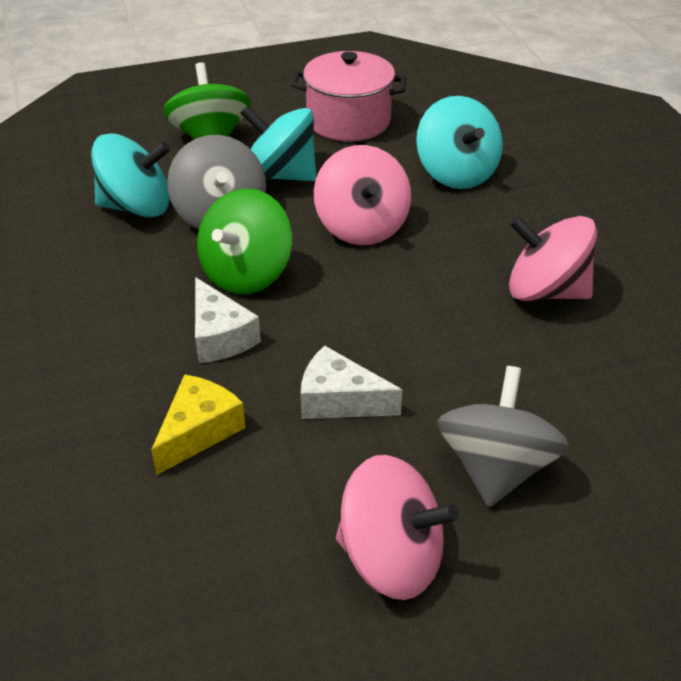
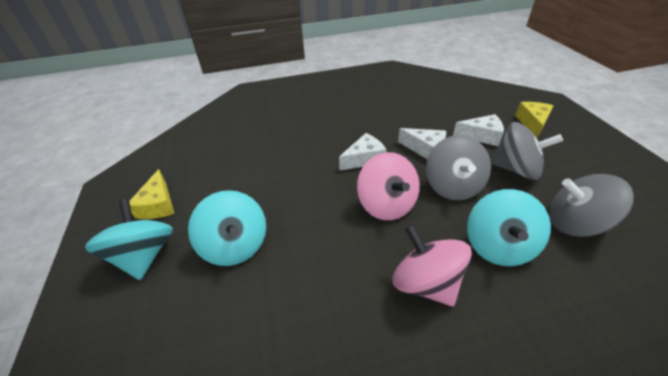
green spinning top: [163,62,251,139] [197,189,292,295] = 2 -> none = 0
grey spinning top: [167,135,266,229] [437,366,569,507] = 2 -> [426,135,491,200] [491,122,563,180] [549,174,634,237] = 3
pink pot: [291,51,406,141] = 1 -> none = 0
pink spinning top: [314,145,411,245] [336,455,459,600] [509,216,597,301] = 3 -> [357,152,420,220] [392,224,472,306] = 2
white cheese: [195,277,261,363] [301,345,402,419] = 2 -> [339,133,386,171] [398,128,446,159] [453,114,504,146] = 3
yellow cheese: [151,374,245,475] = 1 -> [129,169,174,219] [515,102,554,138] = 2

